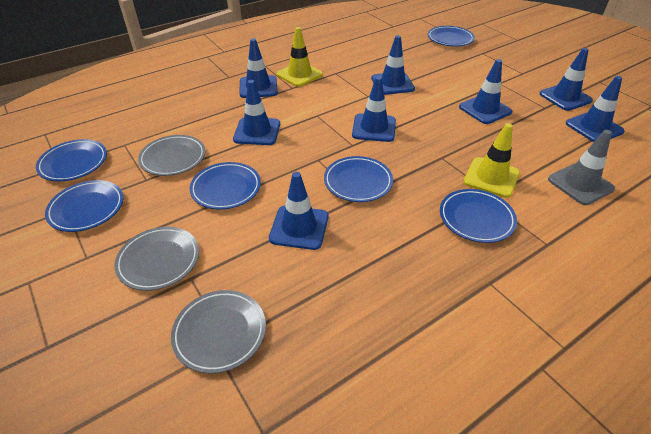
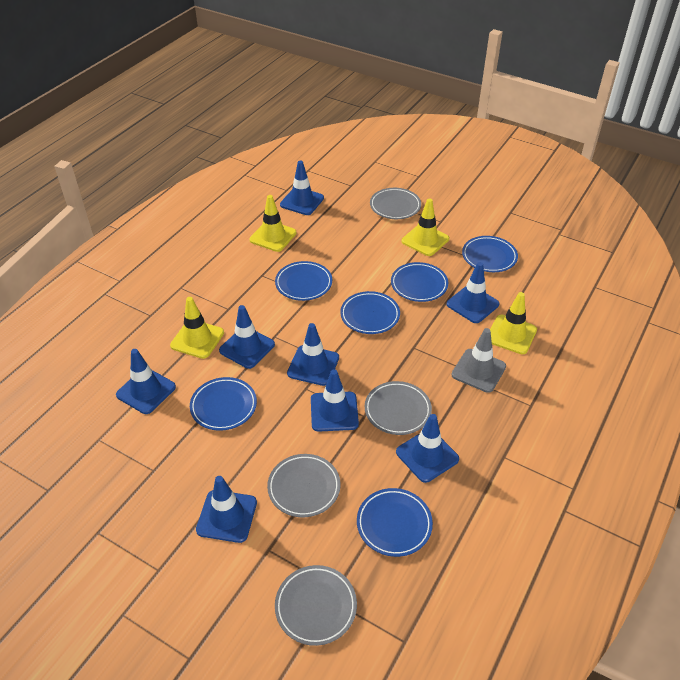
grey plate: [114,227,199,291] [138,135,206,176] [171,290,266,374] = 3 -> [267,454,340,517] [275,565,357,646] [365,381,432,435] [370,188,421,219] = 4
yellow traffic cone: [277,27,323,87] [463,123,520,198] = 2 -> [170,297,224,359] [249,195,296,252] [402,198,449,256] [490,292,537,354] = 4

